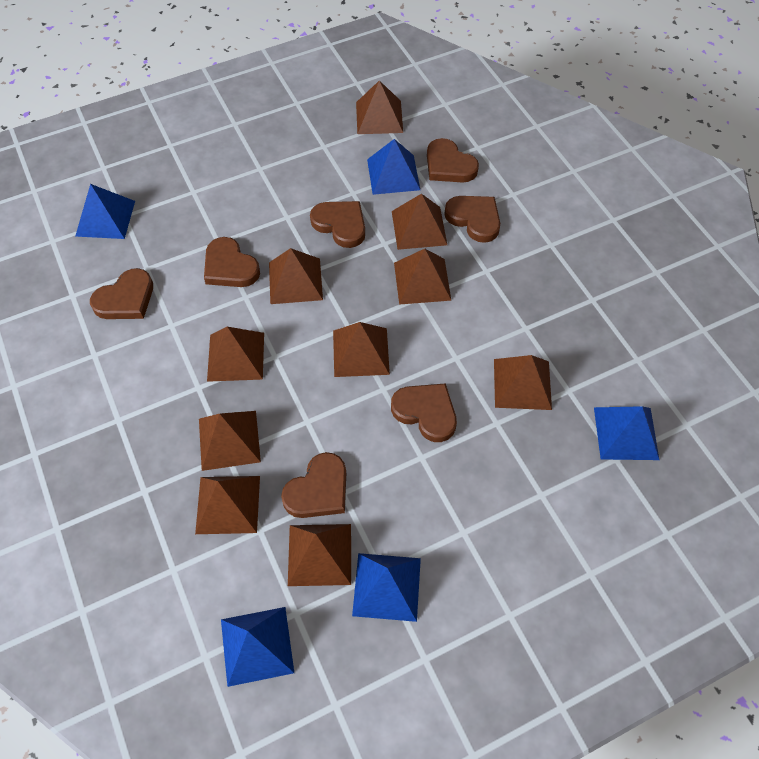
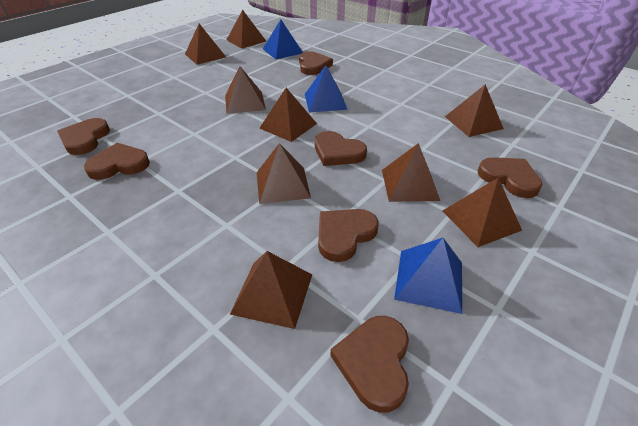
blue pyramid: [75,184,135,239] [221,607,294,687] [352,553,421,622] [367,139,420,195] [594,406,659,460] = 5 -> [263,19,303,60] [305,65,348,112] [394,238,462,314] = 3
brown pyramid: [195,476,260,534] [199,411,261,471] [207,327,264,382] [269,248,323,304] [288,524,351,586] [333,322,390,377] [356,80,403,134] [392,194,447,250] [394,249,452,305] [494,355,552,410] = 10 -> [185,24,226,65] [225,66,266,114] [227,10,266,48] [230,251,312,329] [257,143,311,204] [259,88,317,142] [382,143,440,202] [443,178,522,247] [445,84,504,137] = 9

